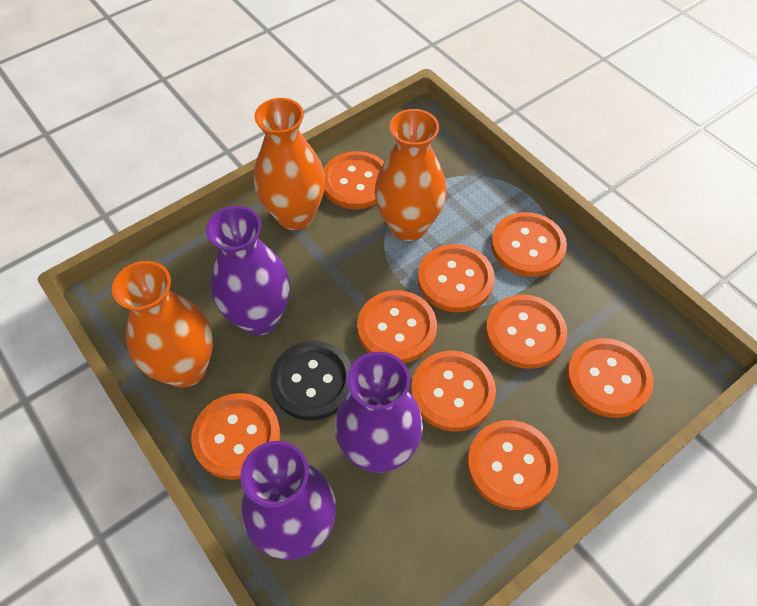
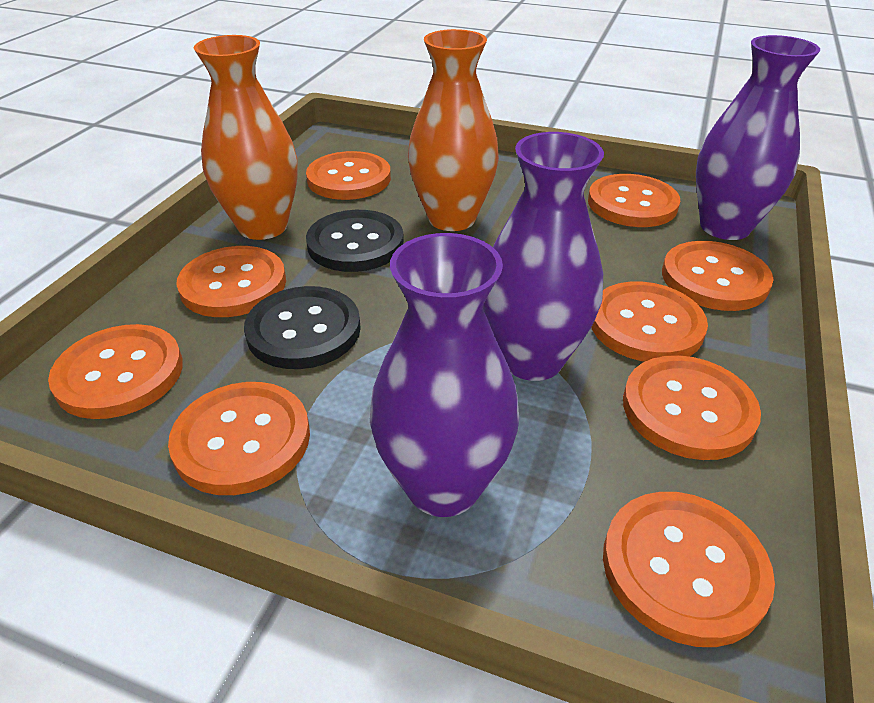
black button: [270,341,352,420] = 1 -> [244,286,361,369] [306,210,404,272] = 2
orange vase: [112,261,213,388] [254,98,325,230] [375,109,446,241] = 3 -> [194,35,298,240] [408,29,499,231] = 2

